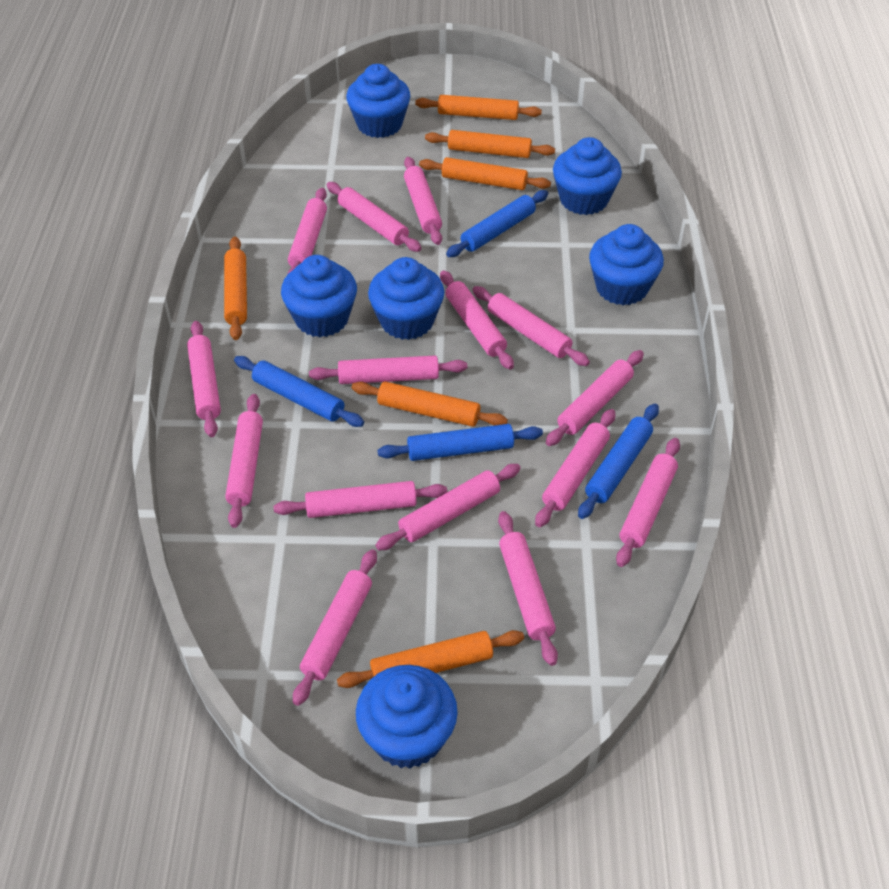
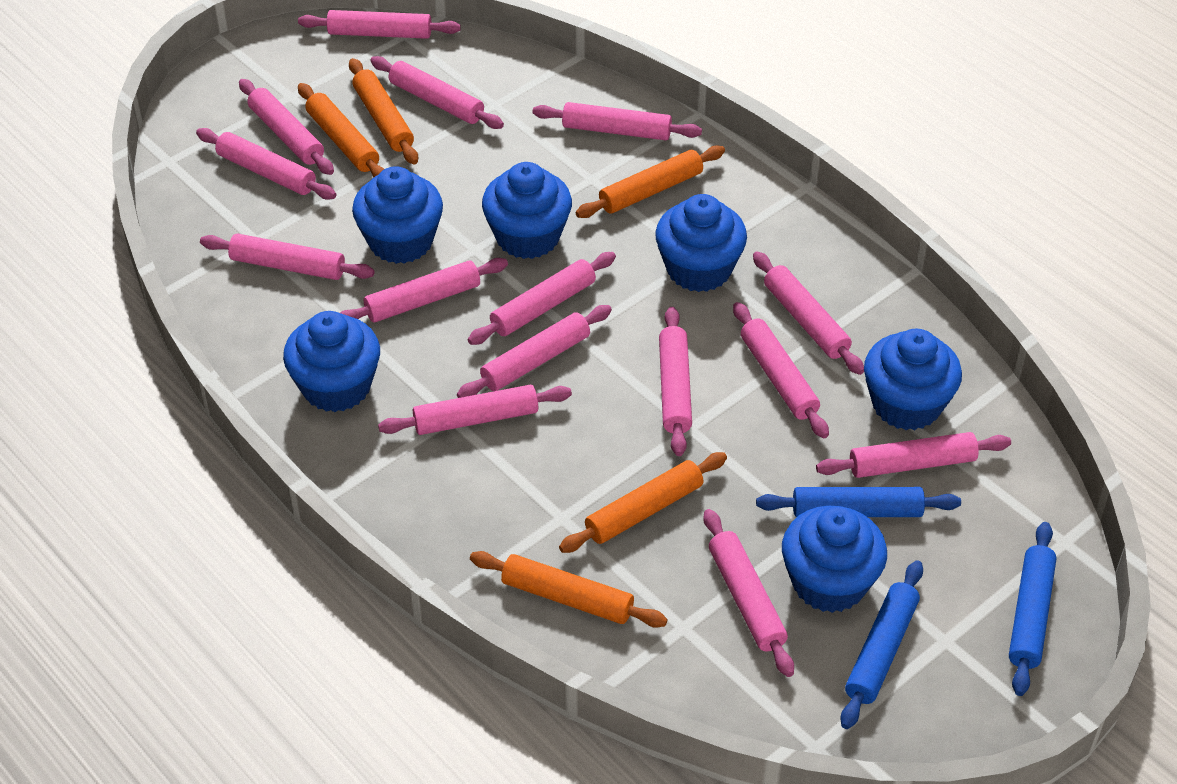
blue rolling pin: [234,356,364,427] [377,424,543,461] [446,190,548,257] [578,404,659,519] = 4 -> [756,487,961,517] [840,560,923,729] [1009,522,1057,696] = 3
orange rolling pin: [224,237,247,340] [337,630,524,688] [352,381,508,427] [415,95,542,120] [419,157,551,190] [425,130,555,158] = 6 -> [298,83,384,177] [349,58,418,165] [470,551,668,628] [559,452,727,553] [576,146,725,218] = 5

